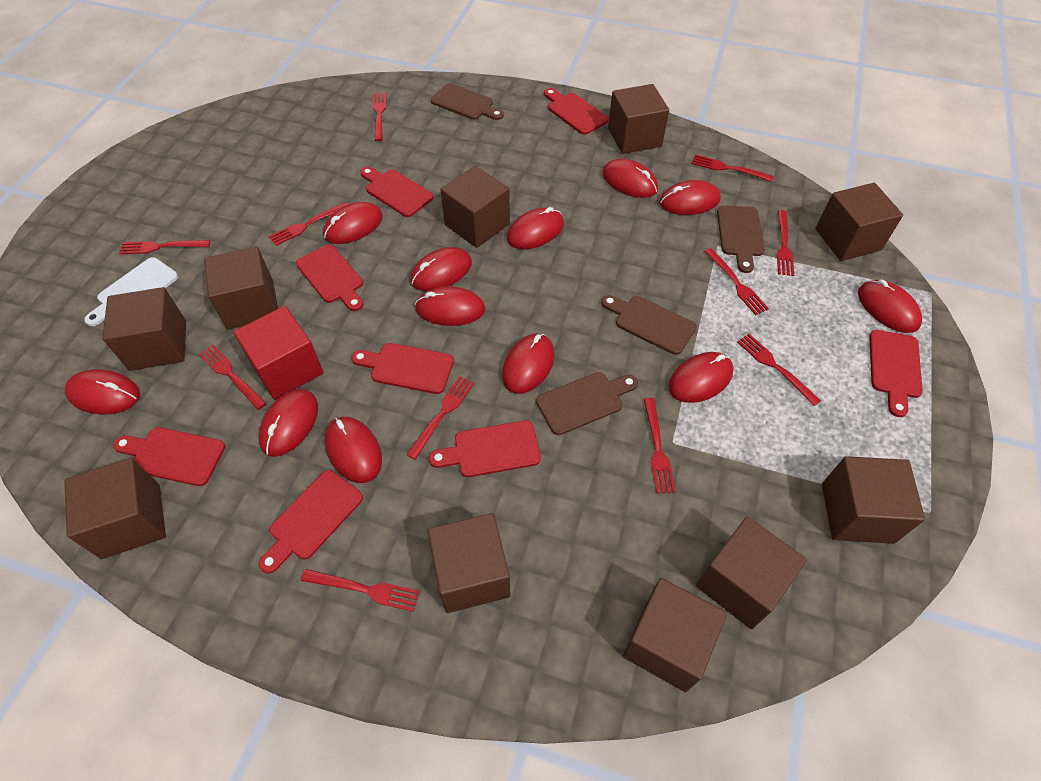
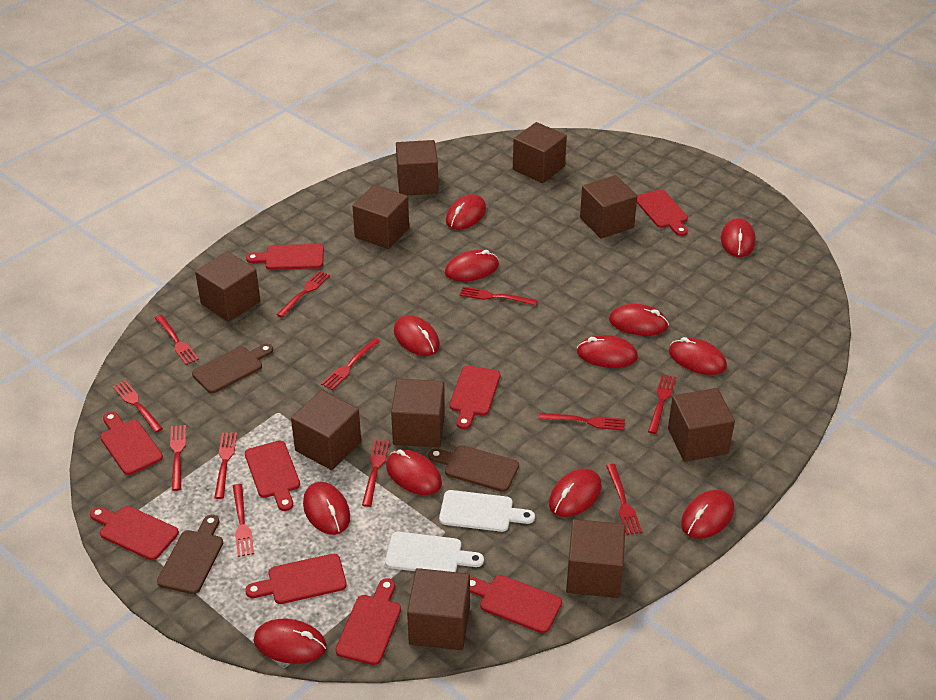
brown cutting board: [431,83,504,120] [536,372,638,435] [601,295,697,355] [717,206,765,273] = 4 -> [157,515,223,594] [192,344,273,393] [428,445,519,492] = 3
red cube: [233,306,324,400] = 1 -> none = 0
red cutting board: [113,427,225,486] [259,470,363,573] [296,244,363,311] [351,343,454,394] [360,167,433,217] [429,420,541,477] [544,88,608,135] [869,330,923,417] = 8 -> [90,506,179,560] [100,412,163,475] [245,441,300,511] [245,554,347,604] [246,244,324,270] [335,578,401,665] [450,365,500,429] [470,575,562,633] [637,189,688,236] = 9
red fork: [119,240,210,255] [199,345,267,410] [269,202,349,246] [301,569,420,612] [373,93,386,141] [406,376,475,460] [644,398,676,494] [692,154,774,182] [704,248,769,315] [737,334,821,406] [777,210,794,276] = 11 -> [113,380,163,433] [155,314,199,365] [170,425,186,491] [214,433,237,499] [233,484,254,557] [276,271,330,318] [321,338,380,390] [362,439,390,507] [460,286,538,306] [539,413,625,431] [606,464,642,535] [648,374,676,434] = 12
white cutting board: [84,257,178,326] = 1 -> [385,532,484,572] [439,490,535,532] = 2

